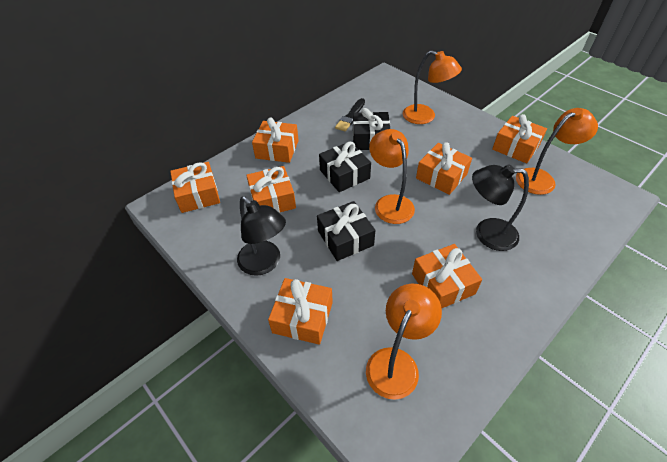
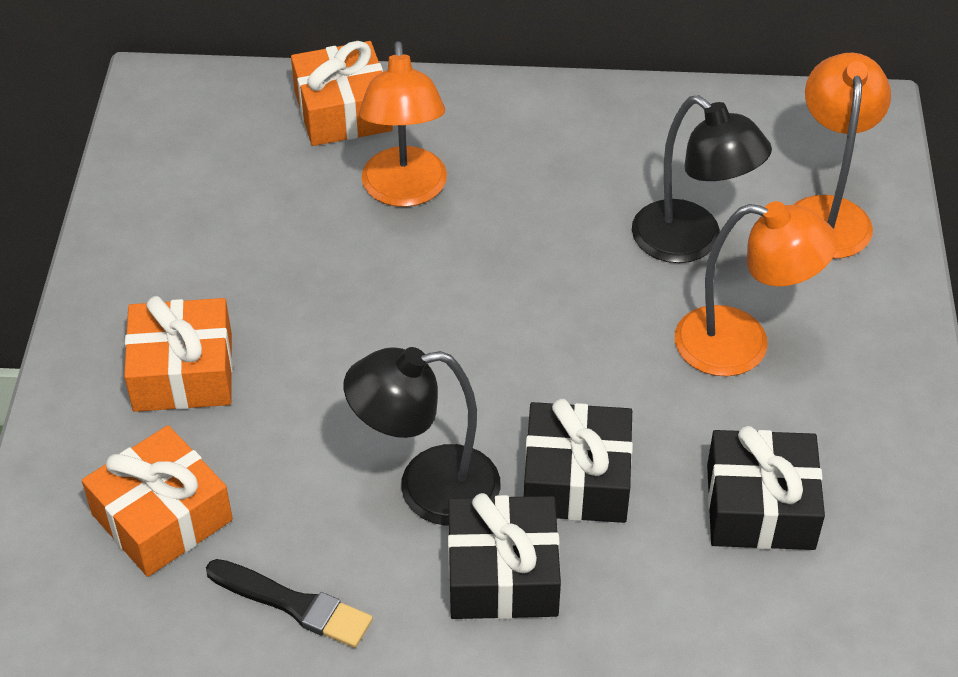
orange gift: [170,162,220,213] [246,166,296,213] [252,118,299,163] [268,278,333,345] [412,244,482,308] [416,142,472,195] [492,114,547,163] = 7 -> [82,425,233,577] [124,296,233,412] [291,41,393,146] = 3
orange lamp: [366,284,442,400] [369,129,415,224] [403,51,462,124] [516,108,598,195] = 4 -> [359,41,447,207] [675,201,838,377] [793,53,891,259] = 3

